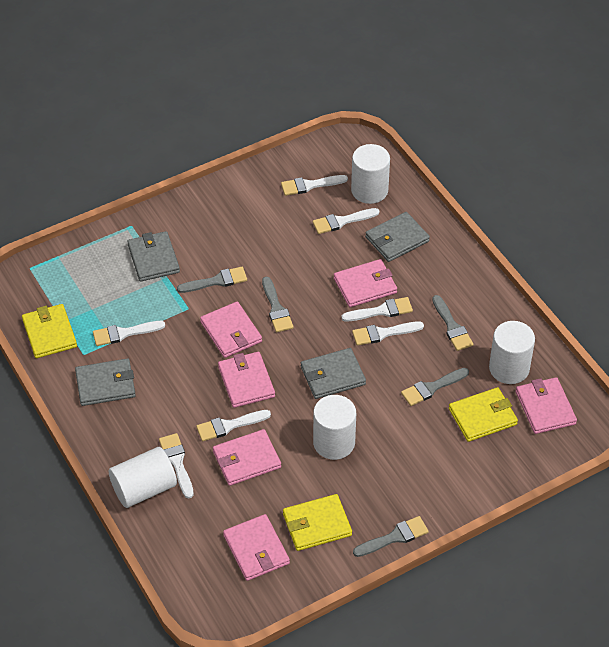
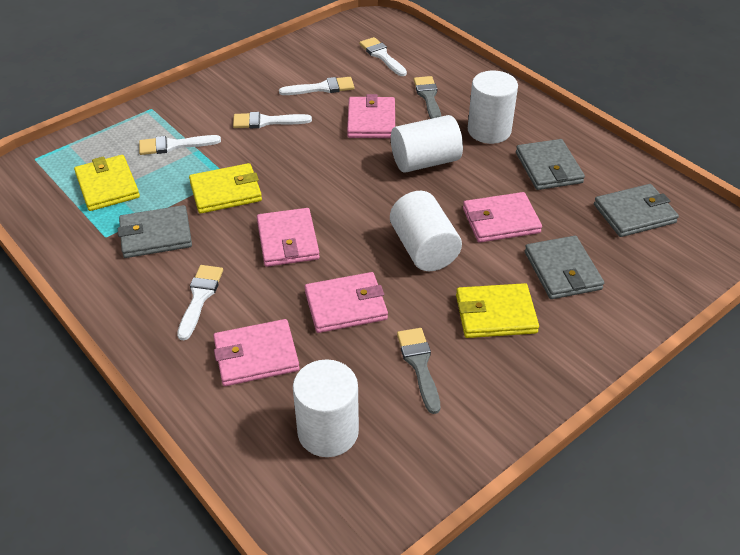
grey brush: [177,267,247,293] [262,277,294,332] [353,516,429,557] [401,368,469,406] [432,295,474,351] = 5 -> [397,328,440,414] [414,76,442,119] = 2
pink wallet: [200,302,262,358] [213,429,281,486] [218,352,275,408] [223,514,290,581] [334,259,397,307] [516,377,577,434] = 6 -> [213,319,300,386] [257,208,320,267] [305,272,388,333] [347,94,395,138] [463,192,542,243] = 5
white brush: [93,321,165,346] [159,433,194,499] [196,410,271,441] [281,175,348,196] [313,208,379,234] [341,297,413,321] [352,321,424,346] = 7 -> [139,135,221,155] [177,265,223,340] [233,112,312,128] [279,77,354,95] [359,37,407,76] = 5

